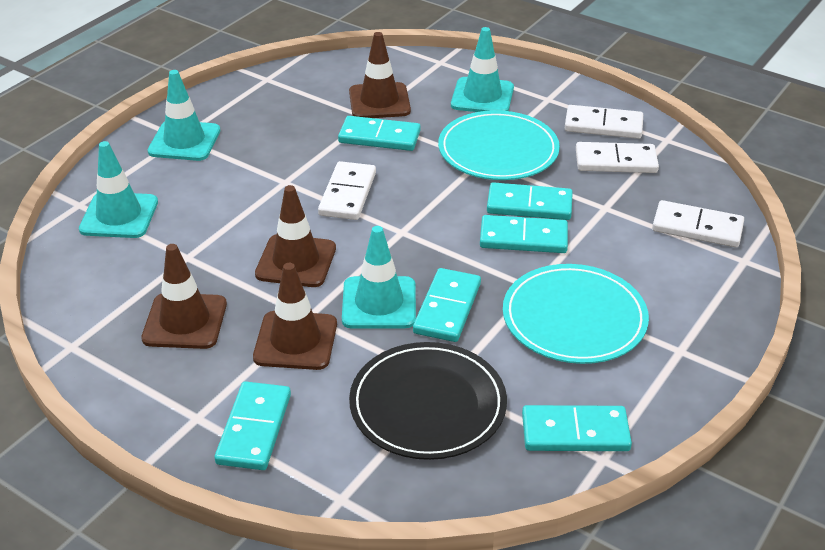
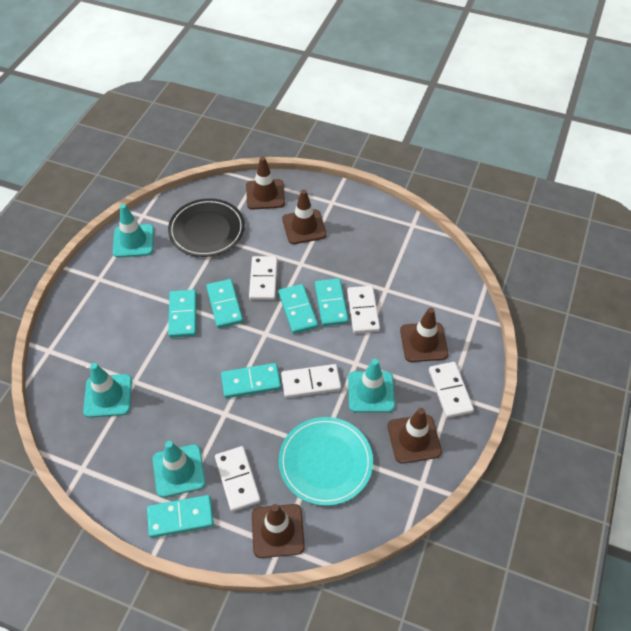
brown traffic cone: [141,244,227,349] [253,263,337,370] [255,185,336,287] [349,32,411,118] = 4 -> [246,157,285,210] [252,504,305,558] [282,190,327,244] [387,408,442,464] [400,308,448,362] = 5
turquoise plate: [438,110,560,180] [503,264,649,364] = 2 -> [279,417,373,506] = 1
white domino: [318,161,376,220] [565,105,643,139] [576,142,659,173] [652,200,744,247] = 4 -> [215,446,261,512] [249,256,278,300] [281,364,341,398] [347,286,380,334] [429,362,474,418] = 5

